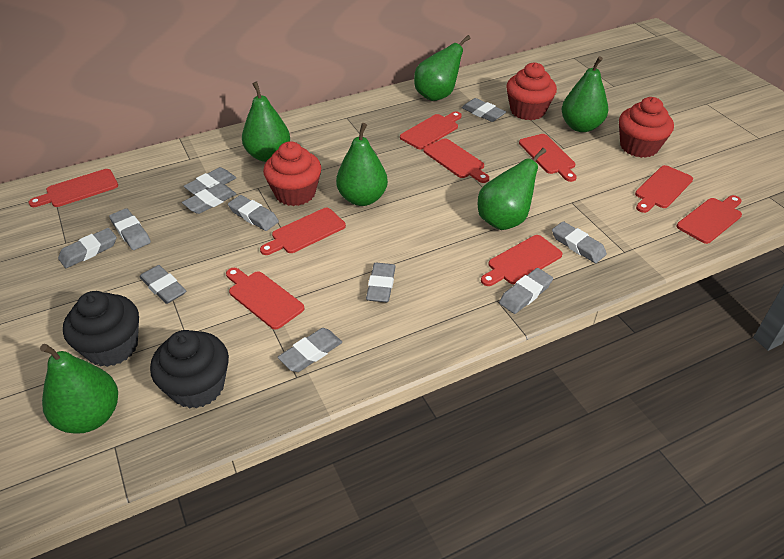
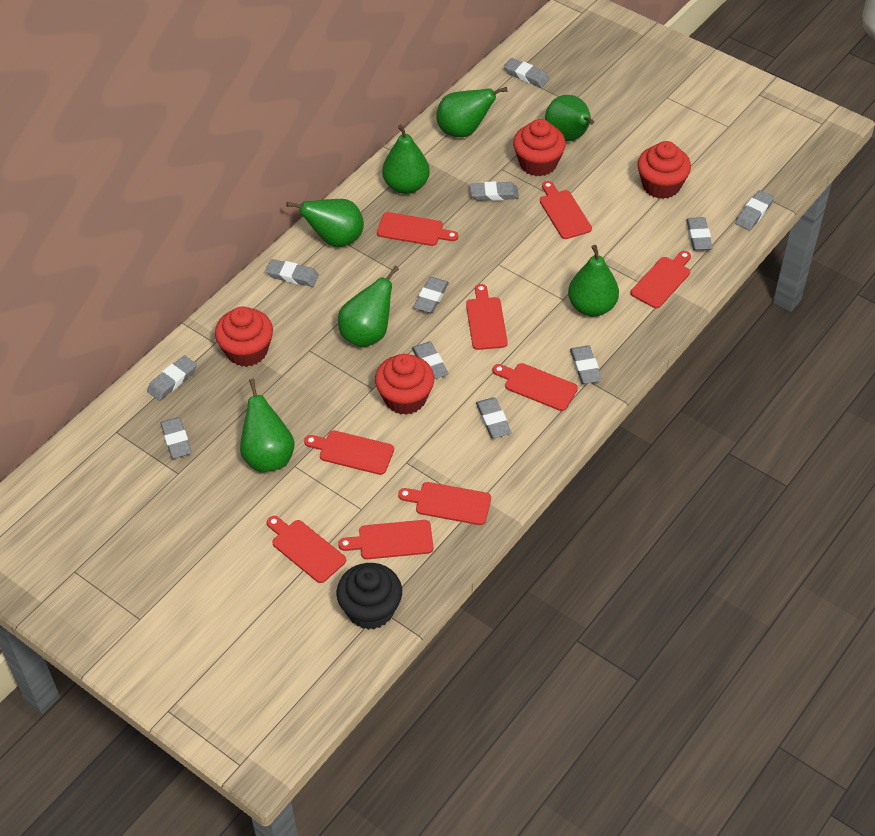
black cupcake: [63,291,139,367] [150,330,229,409] = 2 -> [337,563,402,630] = 1
green pear: [40,344,118,434] [242,82,290,162] [336,123,388,206] [414,35,471,101] [478,148,546,230] [561,56,608,132] = 6 -> [240,379,295,472] [287,199,364,247] [338,266,399,347] [382,124,430,194] [436,87,508,137] [545,95,594,141] [568,245,619,317] = 7
red cupcake: [263,141,321,206] [507,63,557,120] [619,97,674,158] = 3 -> [215,306,273,367] [375,354,434,415] [513,119,566,177] [638,141,691,199] = 4

